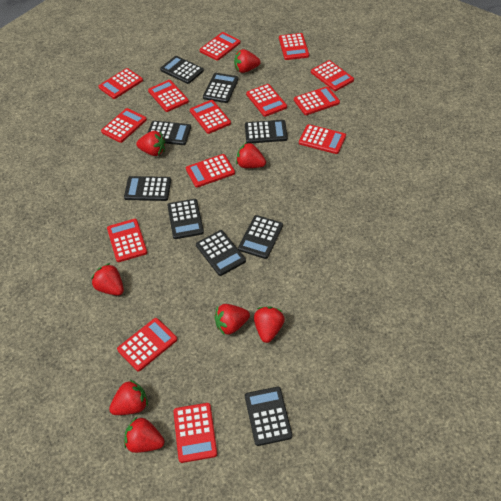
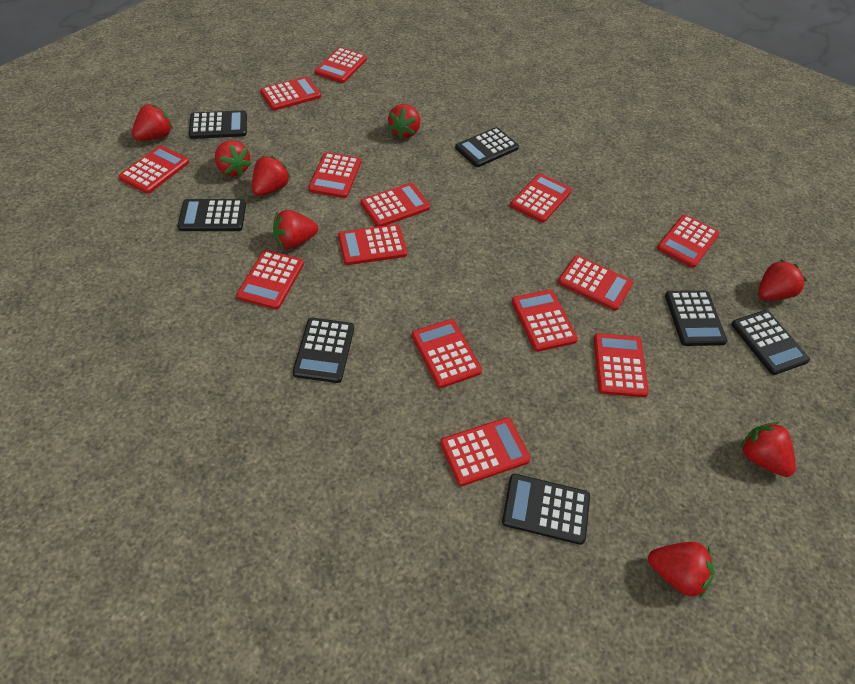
black calculator: [124,176,171,201] [148,121,191,145] [160,56,204,84] [167,199,204,239] [196,230,246,276] [203,73,239,103] [238,215,283,259] [245,120,288,143] [245,387,292,446] = 9 -> [177,199,246,231] [189,110,247,139] [293,318,354,383] [455,127,519,167] [502,474,590,545] [665,290,728,346] [731,310,810,375] = 7

